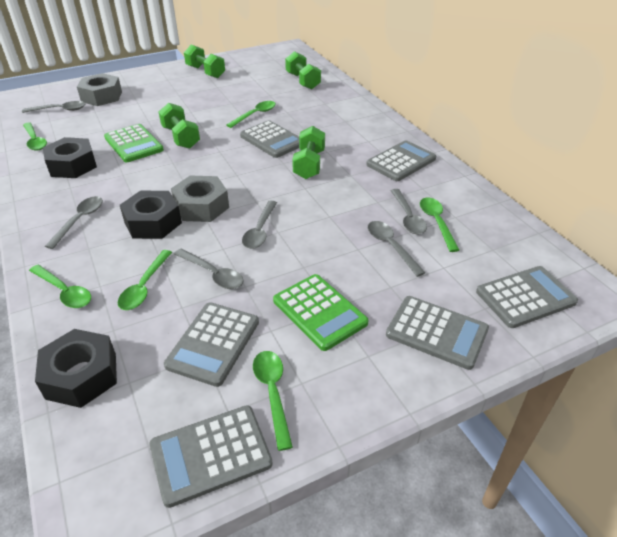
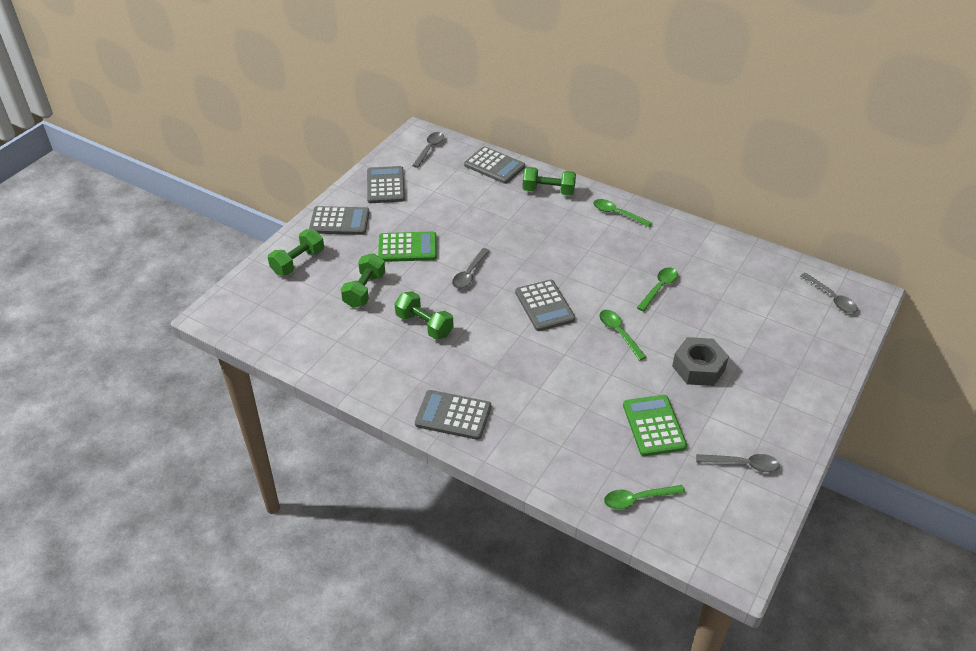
black nut: [35,329,117,408] [43,137,97,178] [120,191,182,239] = 3 -> none = 0
green spoon: [23,122,47,150] [29,265,91,308] [118,250,172,310] [227,101,276,128] [253,351,293,451] [420,198,459,252] = 6 -> [593,199,652,227] [599,310,646,361] [604,485,685,510] [637,267,678,312] = 4
grey calculator: [150,405,273,508] [164,302,259,387] [240,120,299,158] [366,140,436,181] [386,296,489,370] [476,266,578,328] = 6 -> [309,206,370,235] [367,166,405,203] [415,390,491,440] [464,146,525,184] [515,280,575,331] = 5
grey nut: [77,73,122,106] [171,175,229,222] = 2 -> [672,337,729,386] = 1
grey spoon: [22,101,85,113] [45,196,103,249] [174,249,244,289] [242,201,277,249] [368,221,426,277] [391,189,427,234] = 6 -> [412,132,444,168] [452,248,490,289] [696,454,780,472] [800,273,858,313] = 4

